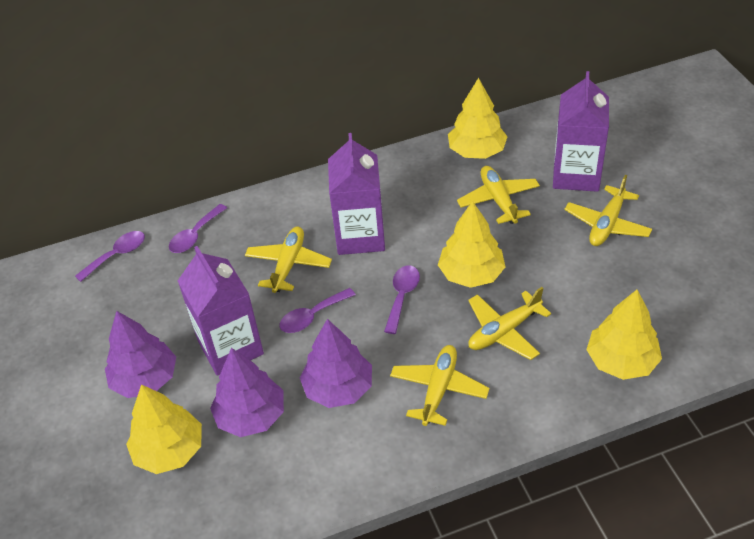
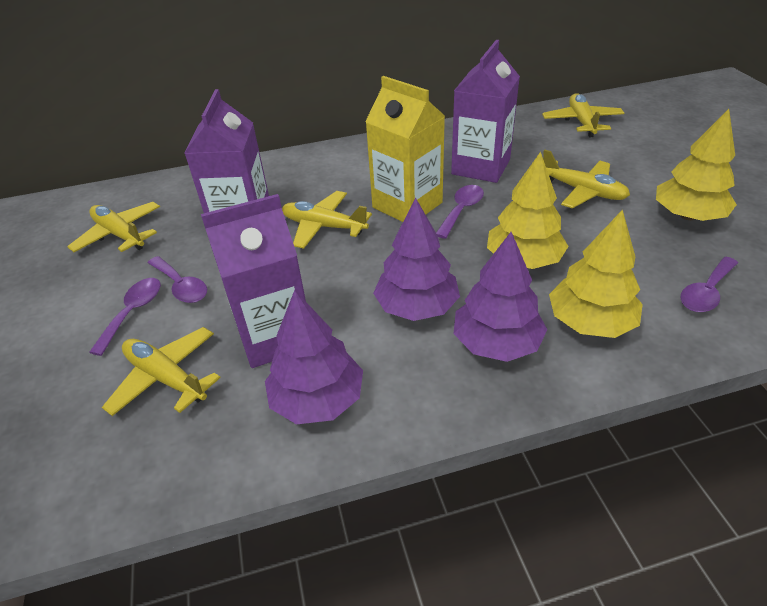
yellow carton: none = 0 -> [365,76,445,222] = 1
yellow tree: [126,384,202,474] [438,201,505,288] [448,78,508,159] [586,290,662,380] = 4 -> [487,152,569,269] [549,209,643,338] [656,109,737,221] = 3

